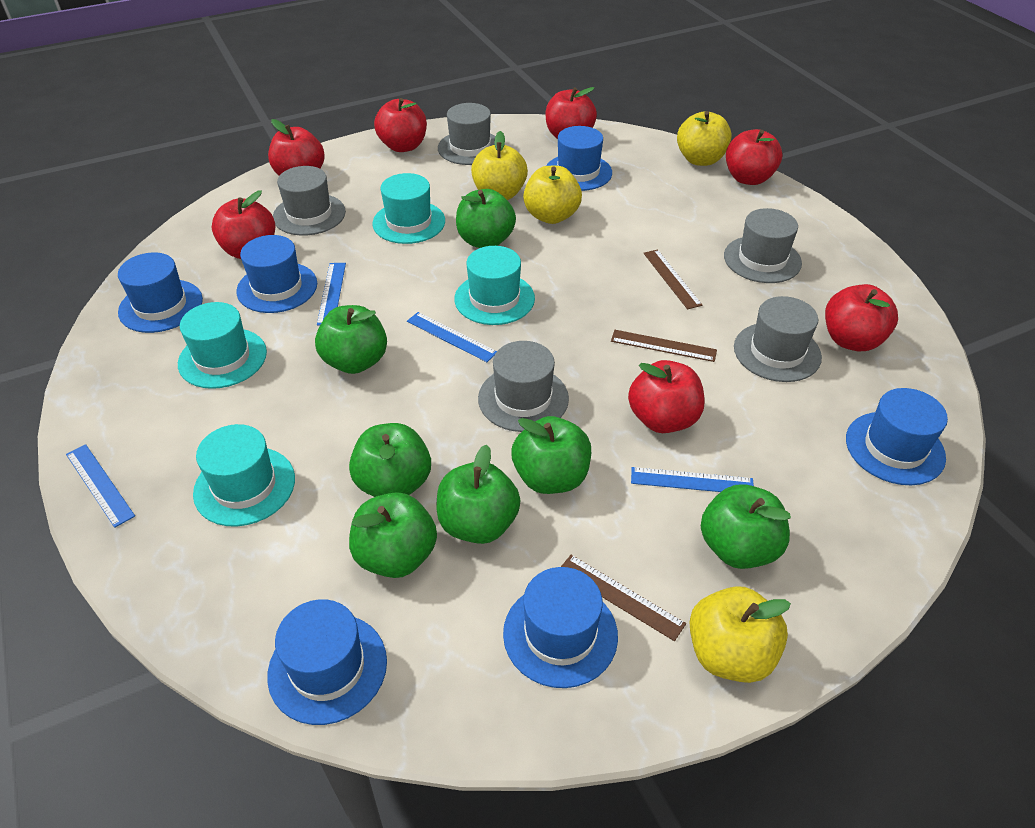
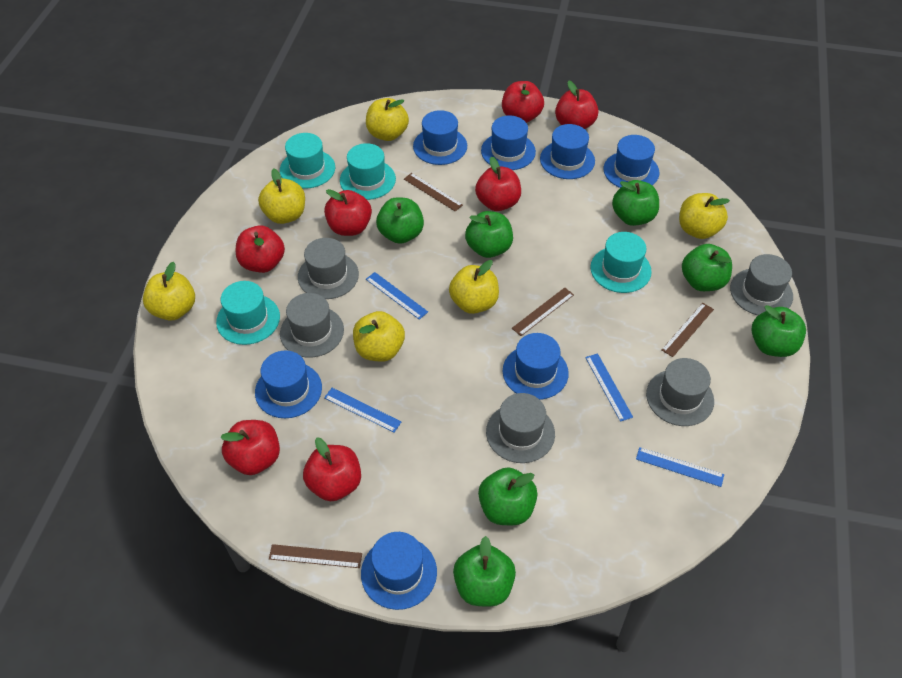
blue hat: [118,252,203,333] [236,235,317,313] [267,599,387,725] [503,567,618,688] [546,126,612,191] [846,388,948,485] = 6 -> [255,351,322,418] [361,532,437,610] [413,110,467,165] [481,116,536,170] [503,333,569,400] [540,124,595,179] [604,135,659,188] = 7
brown ruler: [561,555,686,641] [611,330,717,362] [644,249,702,309] = 3 -> [269,544,362,568] [404,173,463,212] [512,288,574,336] [662,303,714,357] = 4
yellow apple: [471,131,528,200] [523,166,582,224] [677,111,732,166] [690,586,791,683] = 4 -> [143,262,195,321] [258,168,305,224] [353,311,405,362] [366,98,409,141] [449,260,499,314] [679,193,730,239] = 6

